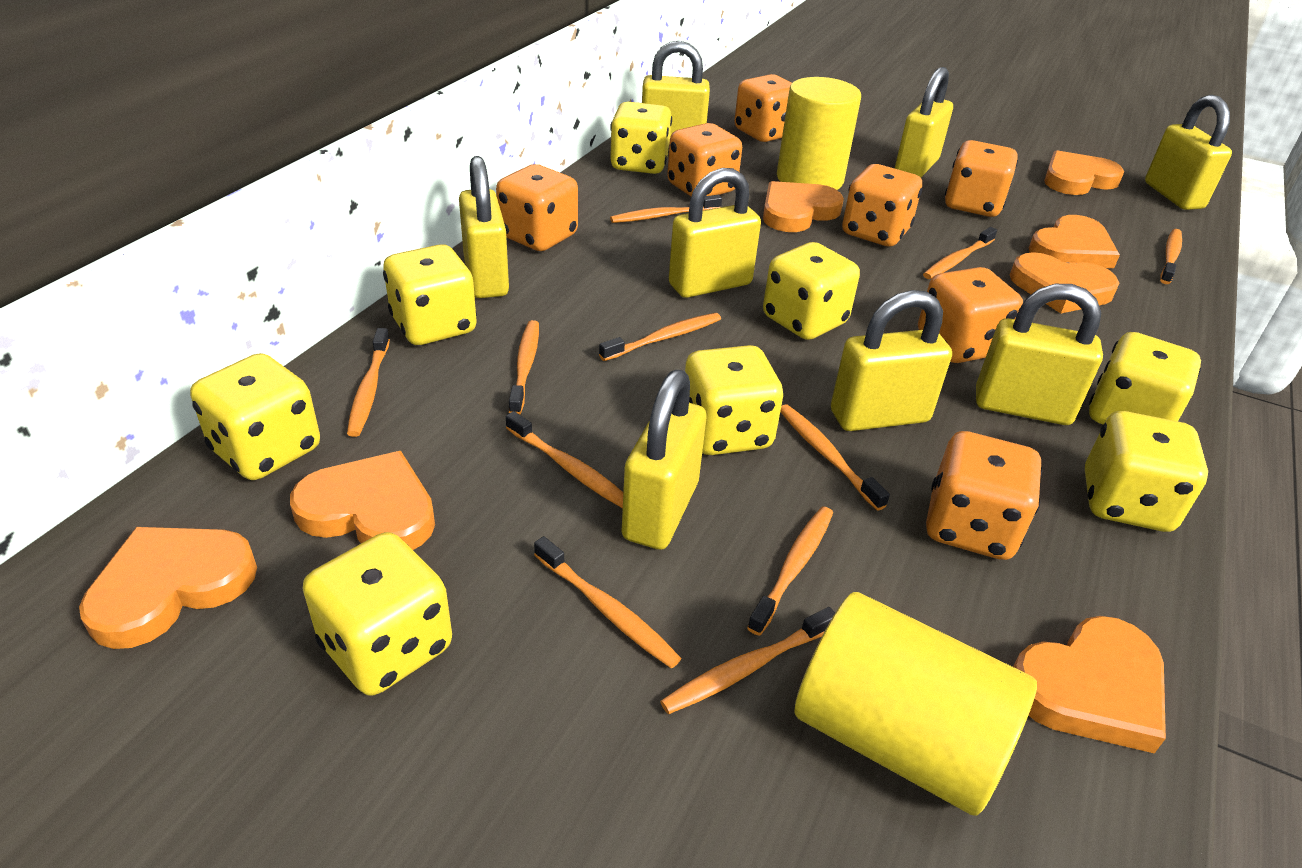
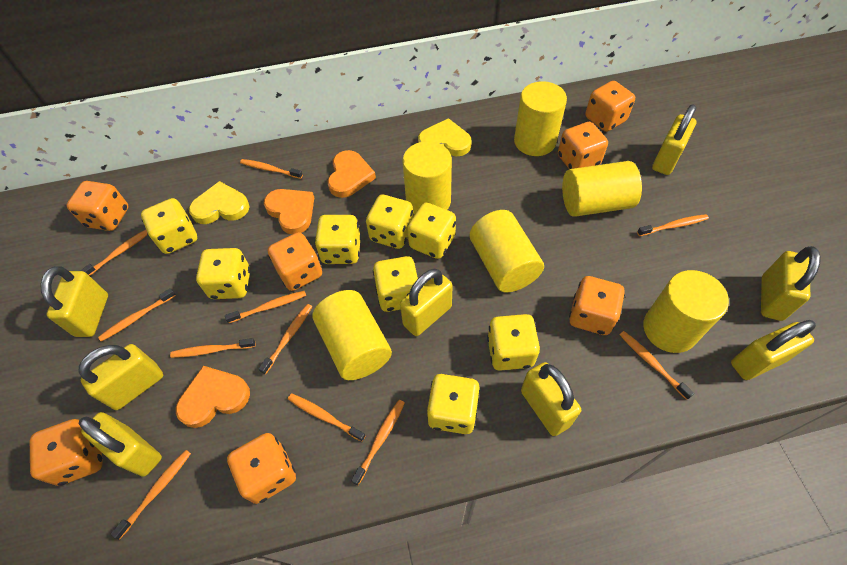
orange heart: [79,527,257,649] [290,451,435,550] [763,181,844,232] [1010,252,1119,313] [1013,616,1166,754] [1029,215,1120,268] [1044,150,1124,195] = 7 -> [176,366,250,428] [264,189,314,234] [328,150,376,198] = 3
yellow cylinder: [777,77,861,190] [794,592,1037,816] = 2 -> [313,290,392,380] [402,141,452,214] [470,210,544,293] [514,81,567,156] [562,161,642,217] [643,270,729,353] = 6
yellow heart: none = 0 -> [189,181,250,224] [418,118,472,156] = 2

